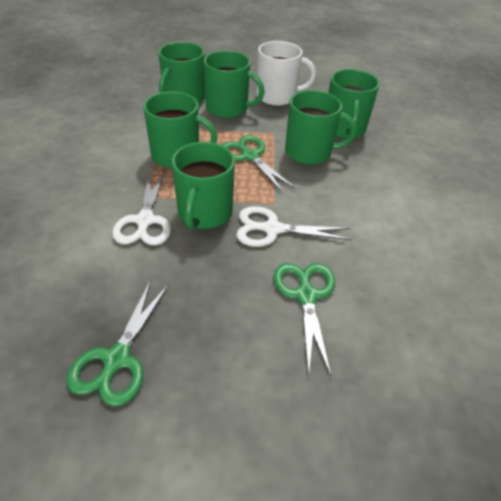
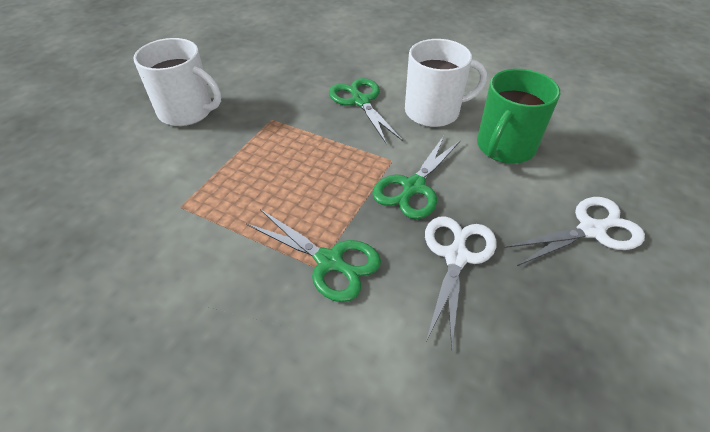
green mug: [143,91,218,168] [158,42,205,105] [172,142,235,229] [203,51,265,118] [285,90,356,165] [328,69,380,139] = 6 -> [477,69,560,164] = 1
white mug: [256,41,316,106] = 1 -> [133,38,221,126] [405,39,487,127] = 2

